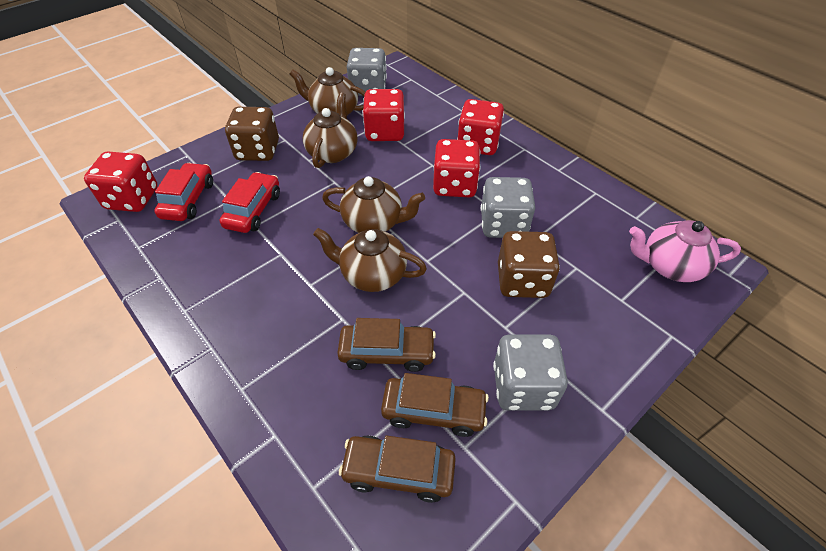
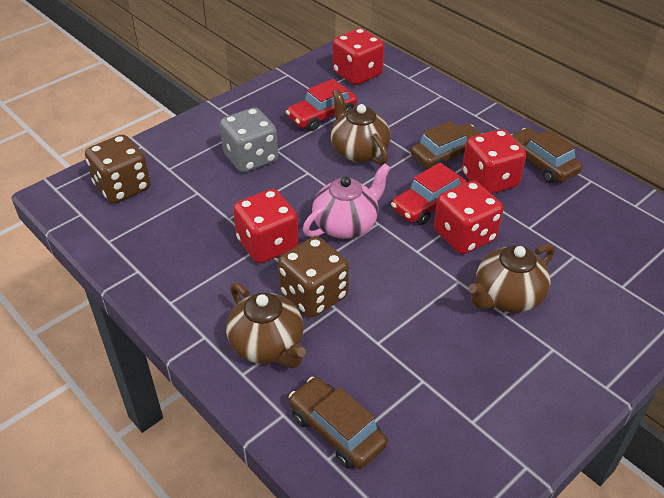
brown teapot: [290,67,365,115] [303,93,357,168] [313,228,427,292] [322,176,425,233] = 4 -> [226,283,306,368] [331,89,390,165] [468,244,555,313] = 3
grey dice: [347,48,387,96] [481,177,535,238] [493,334,568,411] = 3 -> [220,107,278,173] = 1

